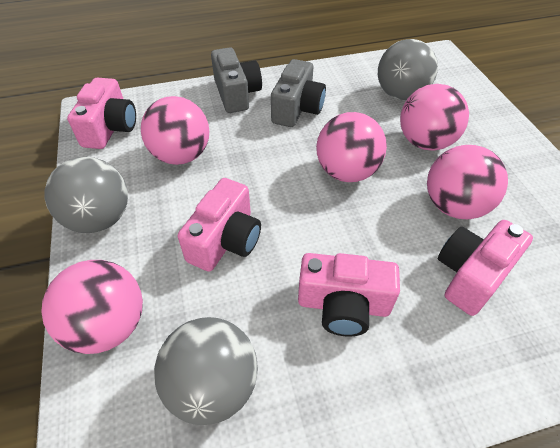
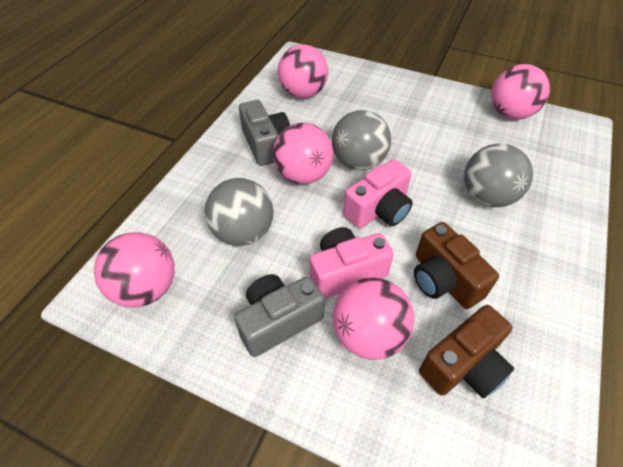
brown camera: none = 0 -> [414,222,499,309] [419,305,514,398] = 2
pink camera: [67,78,136,149] [178,178,261,272] [298,253,400,337] [438,220,533,316] = 4 -> [310,227,394,299] [343,159,413,228] = 2

